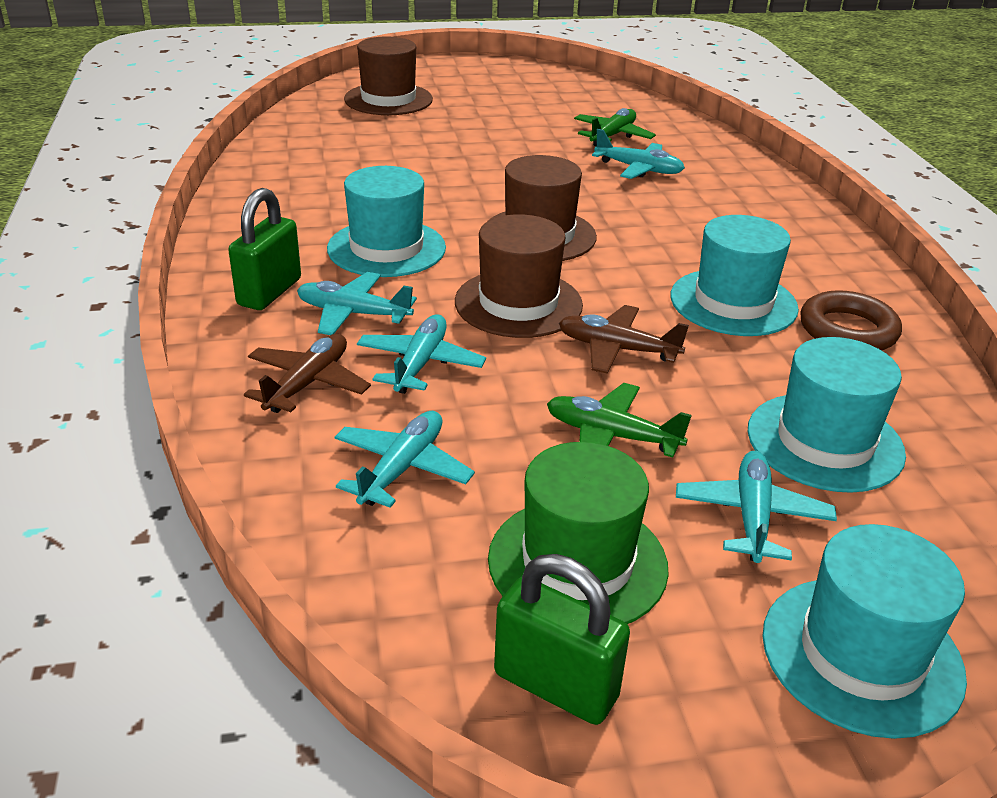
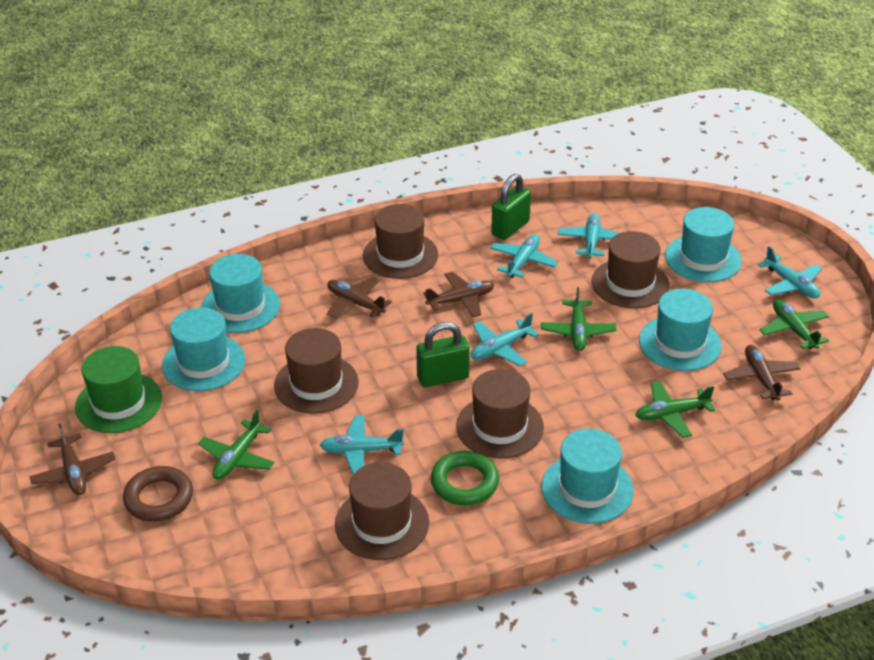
brown hat: [344,36,433,115] [455,214,583,338] [488,155,597,261] = 3 -> [274,328,359,414] [335,462,429,560] [363,204,438,279] [456,369,544,459] [592,231,670,309] = 5
brown plane: [244,334,371,413] [559,305,689,374] = 2 -> [29,424,115,495] [327,277,392,318] [423,272,494,317] [723,345,801,401] = 4
green plane: [547,383,692,457] [574,108,656,147] = 2 -> [198,410,275,480] [541,287,617,351] [636,381,715,438] [759,299,829,349] = 4
green ring: none = 0 -> [431,451,499,505] = 1
turquoise hat: [327,166,446,277] [671,215,799,336] [748,337,906,493] [762,524,967,739] = 4 -> [162,308,246,391] [201,254,280,333] [541,429,634,524] [639,289,722,371] [665,207,742,282] = 5

